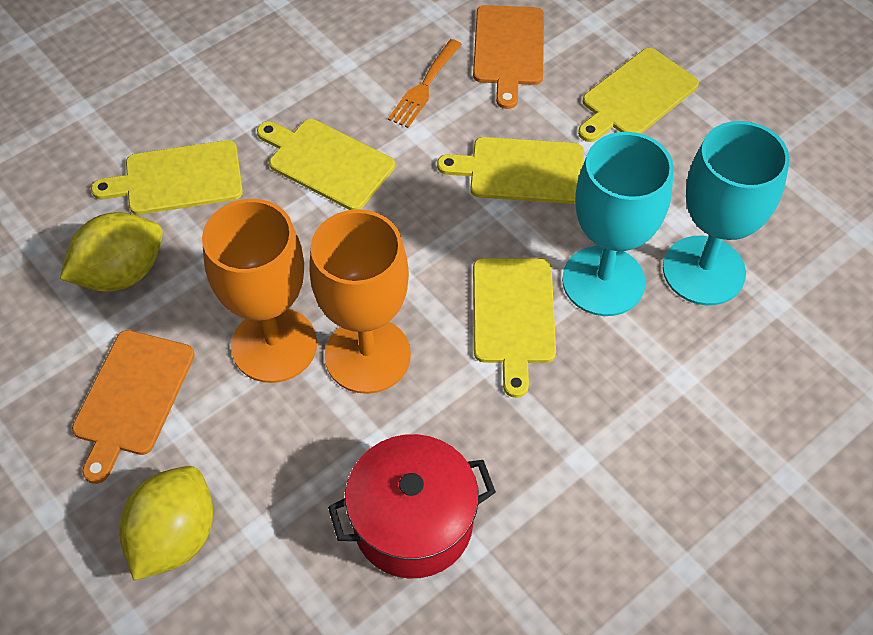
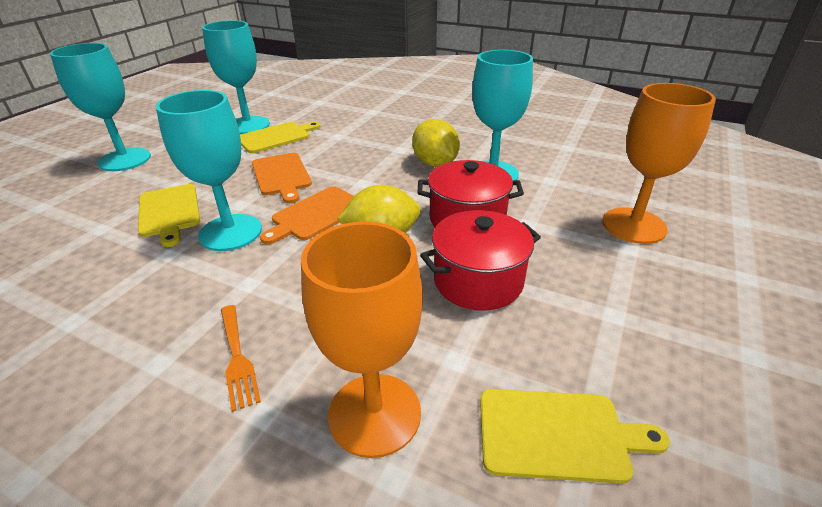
red pot: [328,434,496,578] = 1 -> [418,160,524,227] [420,210,541,311] = 2
turquoise goblet: [562,132,674,316] [663,121,790,305] = 2 -> [50,43,151,171] [156,90,262,251] [202,20,270,134] [472,50,533,180] = 4
yellow cutting board: [91,140,243,215] [257,119,395,210] [437,137,584,204] [473,258,556,398] [578,48,699,142] = 5 -> [138,184,200,247] [240,122,321,153] [480,389,670,484] = 3

